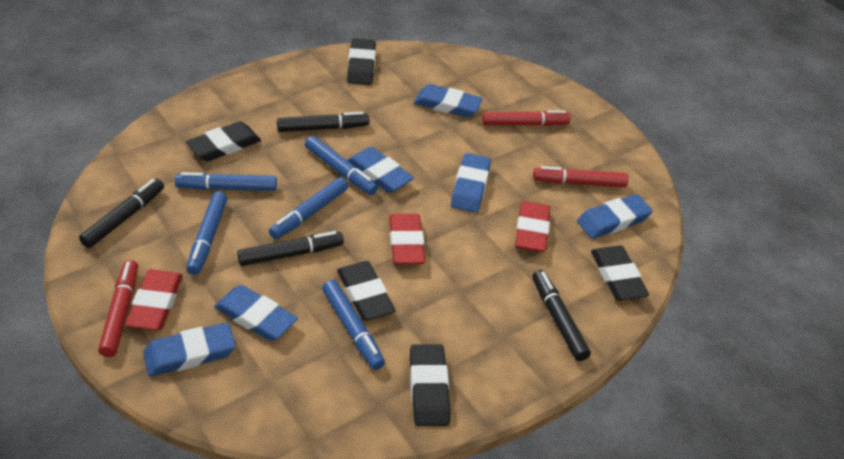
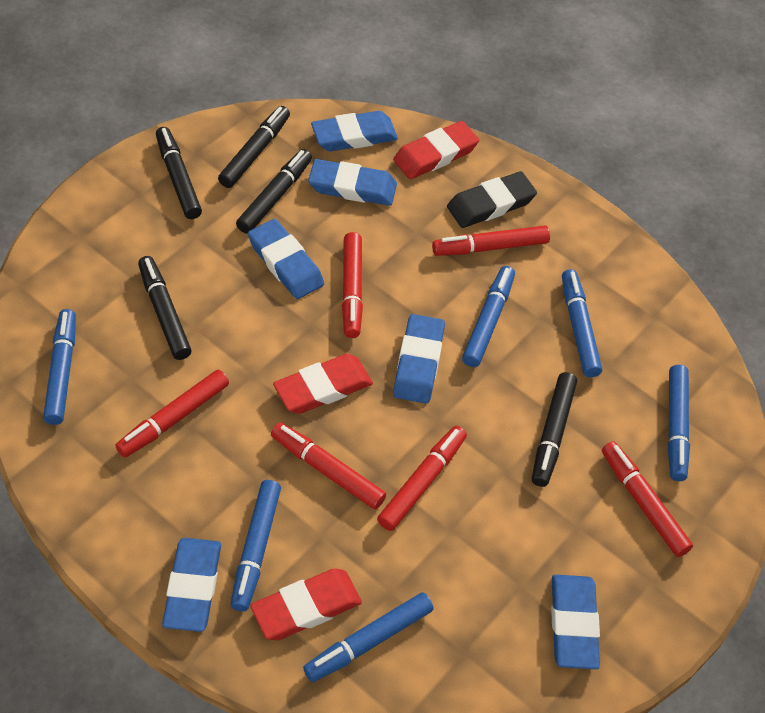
black eraser: [186,121,261,161] [337,261,396,321] [347,38,376,85] [410,344,450,426] [591,246,649,300] = 5 -> [447,171,537,228] = 1
black marker: [79,179,164,248] [237,231,344,266] [277,112,369,132] [532,270,591,361] = 4 -> [138,256,192,360] [156,127,202,219] [218,106,290,188] [236,149,312,234] [532,372,577,487] = 5
blue marker: [175,172,277,191] [186,192,227,275] [269,177,348,239] [305,136,378,195] [322,280,385,370] = 5 -> [43,309,76,425] [230,480,281,611] [303,592,434,682] [462,266,515,367] [562,269,602,377] [668,365,690,481] = 6
red marker: [98,260,138,357] [482,110,571,126] [533,166,629,187] = 3 -> [115,369,229,458] [271,422,386,509] [342,232,363,338] [377,426,467,531] [432,225,550,256] [602,441,693,557] = 6

